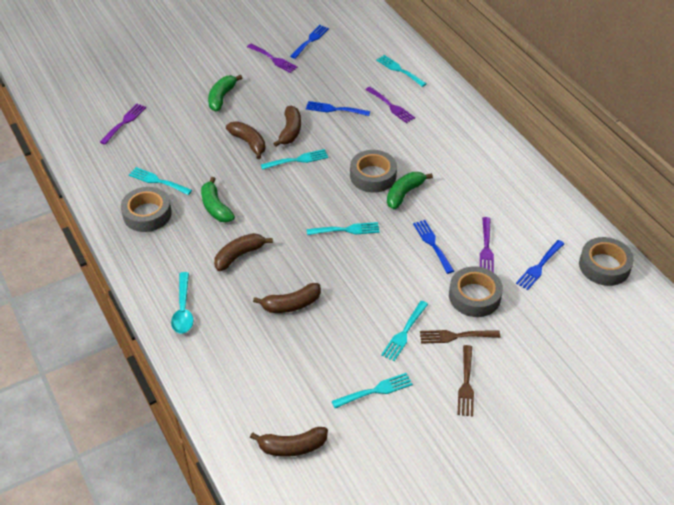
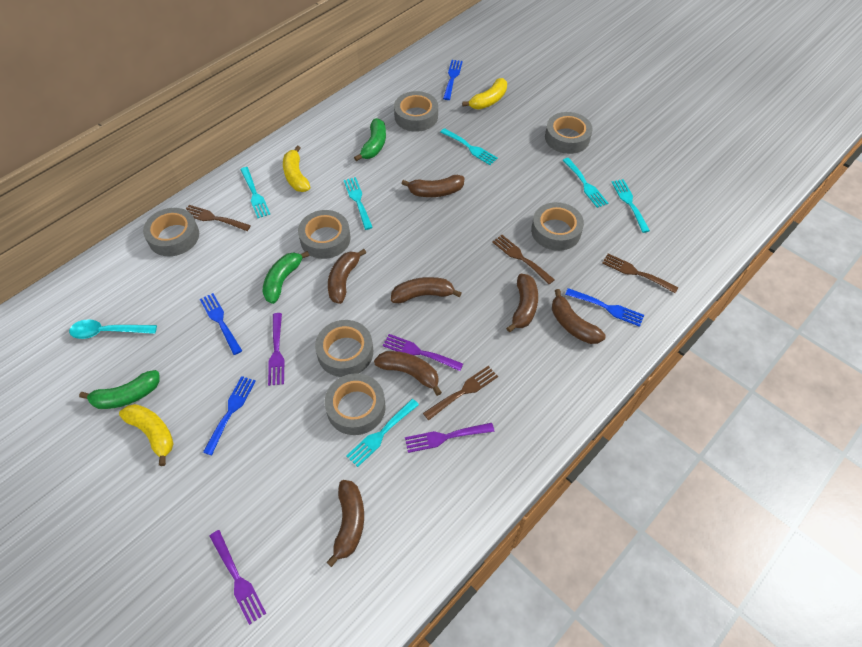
brown banana: [214,233,273,271] [226,121,265,159] [250,427,328,457] [253,283,321,313] [273,106,301,147] = 5 -> [327,480,364,567] [328,249,366,304] [374,351,442,396] [391,277,461,303] [402,175,464,197] [506,274,538,332] [552,289,606,344] = 7
brown fork: [420,330,500,344] [458,345,474,417] = 2 -> [186,205,251,231] [423,366,498,420] [492,235,555,284] [602,254,678,293] = 4
grey tape: [121,187,172,232] [350,150,397,193] [449,266,503,317] [579,237,634,286] = 4 -> [143,208,199,256] [298,210,350,259] [315,320,373,377] [324,373,386,435] [394,91,438,132] [531,202,584,251] [545,112,593,154] = 7
yellow banana: none = 0 -> [119,404,174,466] [283,146,310,192] [462,78,507,109] = 3

